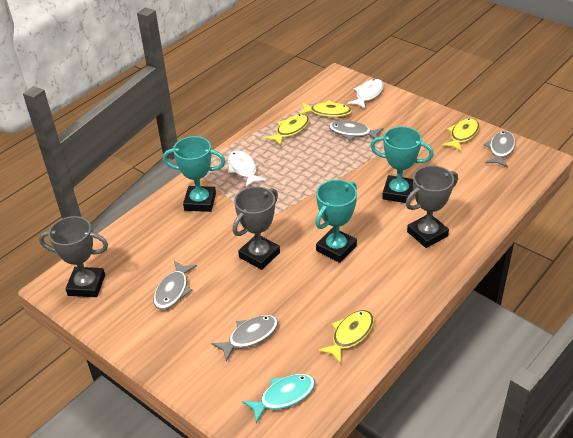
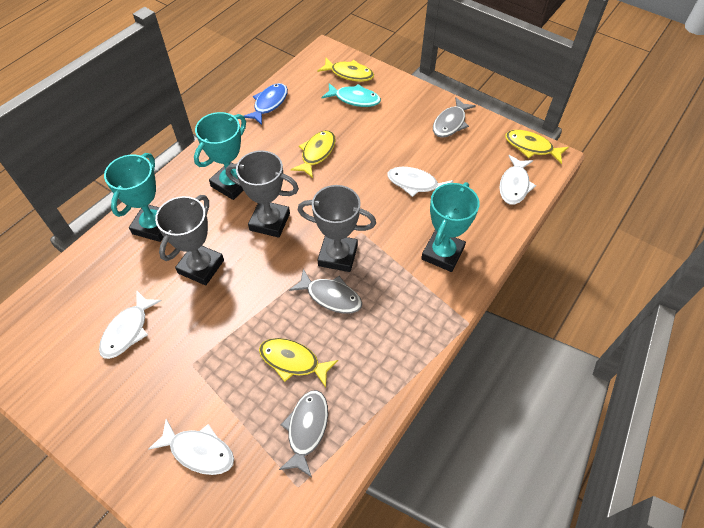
blue fish: none = 0 -> [244,83,288,125] = 1
grey fish: [153,261,197,310] [211,315,278,362] [329,121,383,141] [484,131,516,168] = 4 -> [279,390,328,477] [289,269,362,314] [433,97,476,138] = 3
white fish: [228,150,266,187] [348,79,384,109] = 2 -> [99,291,161,359] [149,419,234,475] [387,167,453,197] [499,155,536,205] = 4

